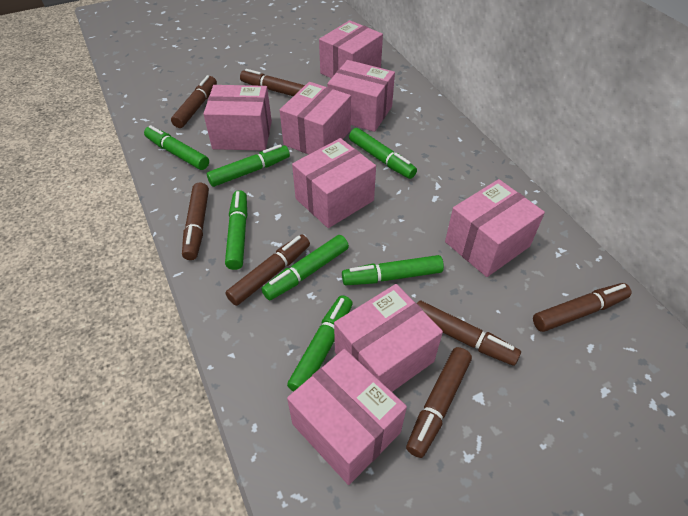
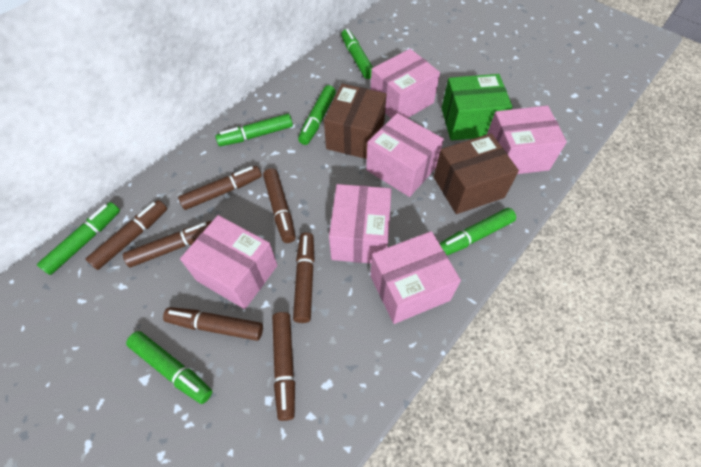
brown box: none = 0 -> [324,84,387,159] [434,133,519,214] = 2
green box: none = 0 -> [441,74,512,141] = 1
green marker: [144,125,209,170] [207,144,290,187] [225,190,247,270] [261,235,349,300] [287,295,353,392] [342,255,444,285] [349,128,417,179] = 7 -> [37,202,120,275] [126,331,212,404] [215,114,293,146] [298,85,336,145] [341,29,373,79] [439,208,516,255] = 6
pink box: [203,85,272,151] [280,82,351,154] [287,349,407,485] [292,138,376,228] [319,20,383,78] [327,60,395,132] [334,284,443,392] [445,179,545,277] = 8 -> [180,215,277,309] [329,184,392,263] [366,113,444,197] [370,231,461,324] [371,49,440,118] [487,106,567,174] = 6

